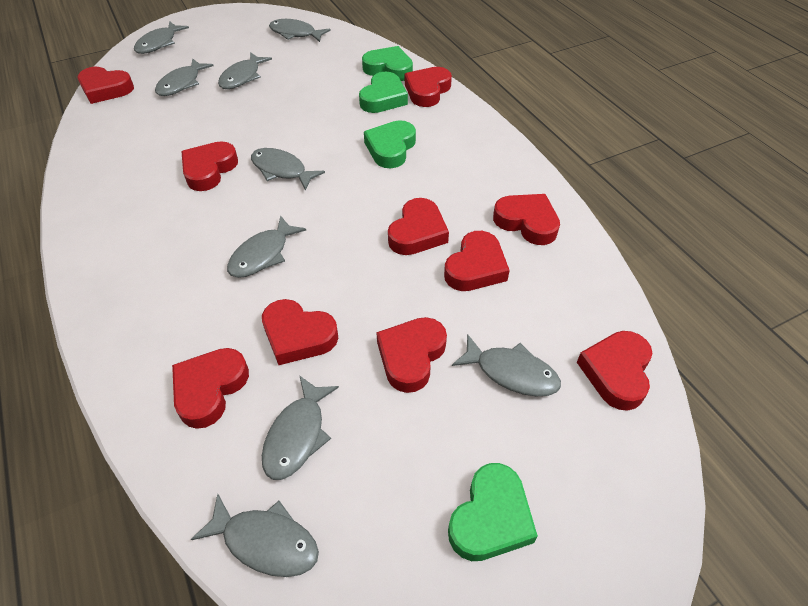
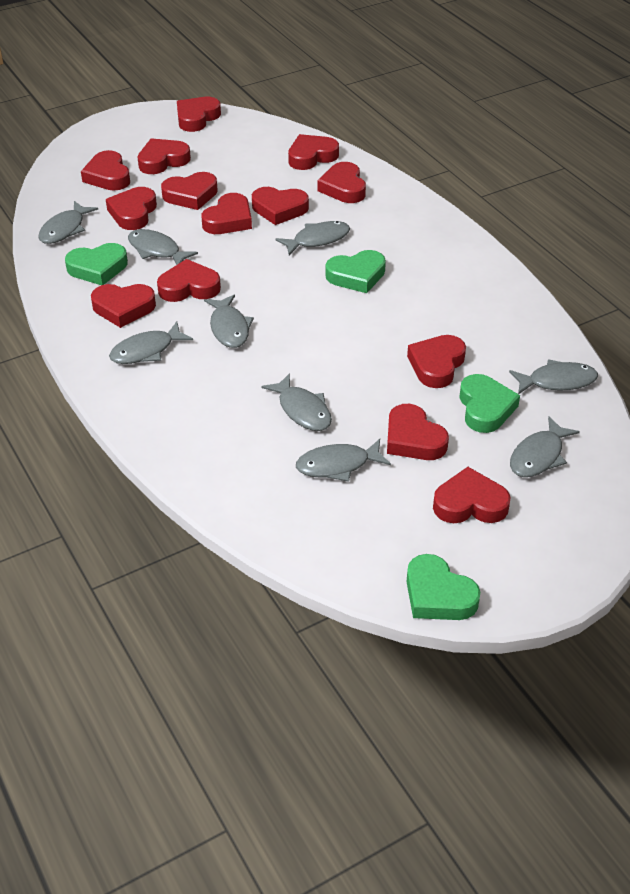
red heart: [78,67,134,104] [172,348,249,429] [181,141,238,191] [262,299,338,365] [376,317,447,393] [388,198,449,255] [405,67,452,107] [444,231,510,291] [493,194,560,245] [577,331,653,411] = 10 -> [81,150,130,191] [91,284,156,328] [106,187,157,230] [138,138,191,174] [157,259,221,302] [161,172,218,210] [177,97,221,132] [201,193,252,234] [252,187,309,225] [288,134,339,170] [318,162,366,203] [387,404,449,460] [407,335,466,388] [433,467,510,523] = 14

